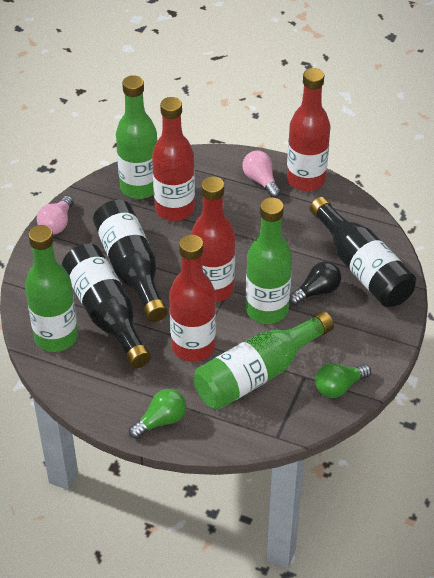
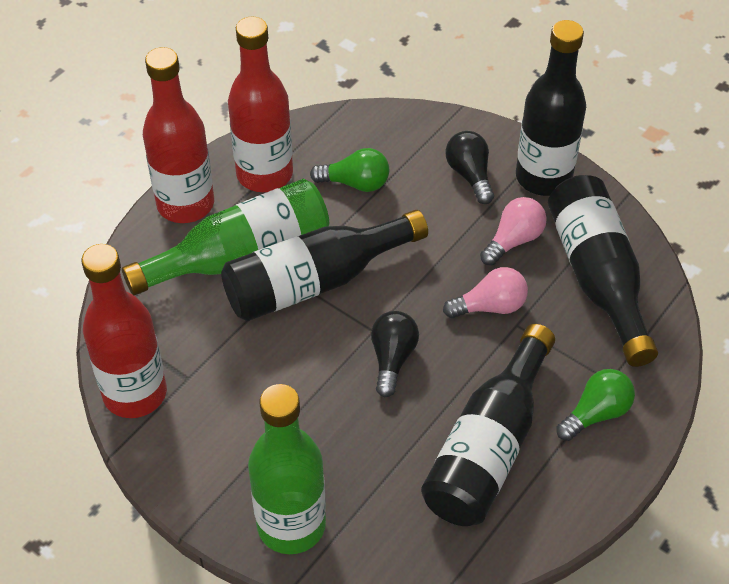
black bottle: [62,244,151,368] [93,200,168,322] [310,197,416,307] = 3 -> [221,210,428,321] [421,324,555,526] [516,20,586,196] [548,175,658,367] = 4
black light bulb: [289,262,341,305] = 1 -> [371,311,419,397] [446,131,494,204] = 2
green bottle: [25,225,78,352] [116,75,157,199] [194,311,334,410] [246,197,292,324] = 4 -> [122,179,329,295] [248,384,326,554] = 2
red bottle: [152,97,195,221] [169,235,216,362] [191,176,235,302] [287,68,330,191] = 4 -> [81,244,167,418] [143,47,214,223] [228,16,293,192] = 3

